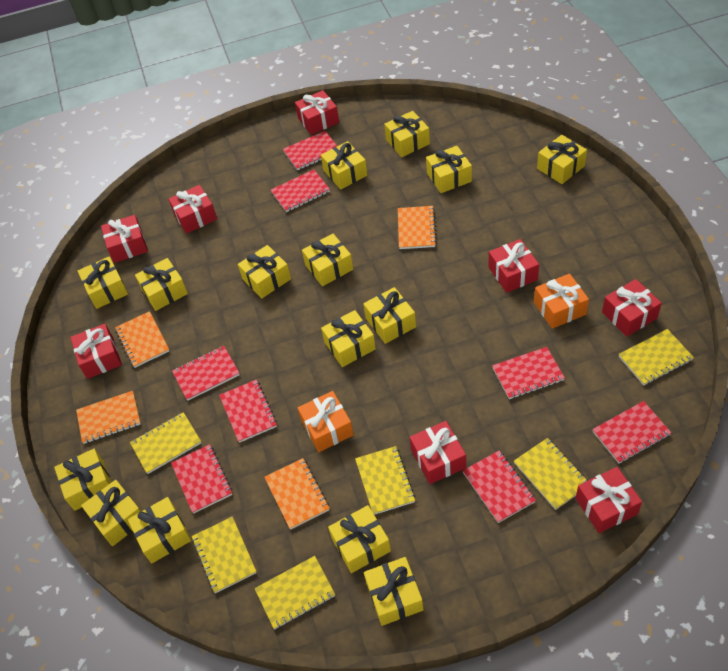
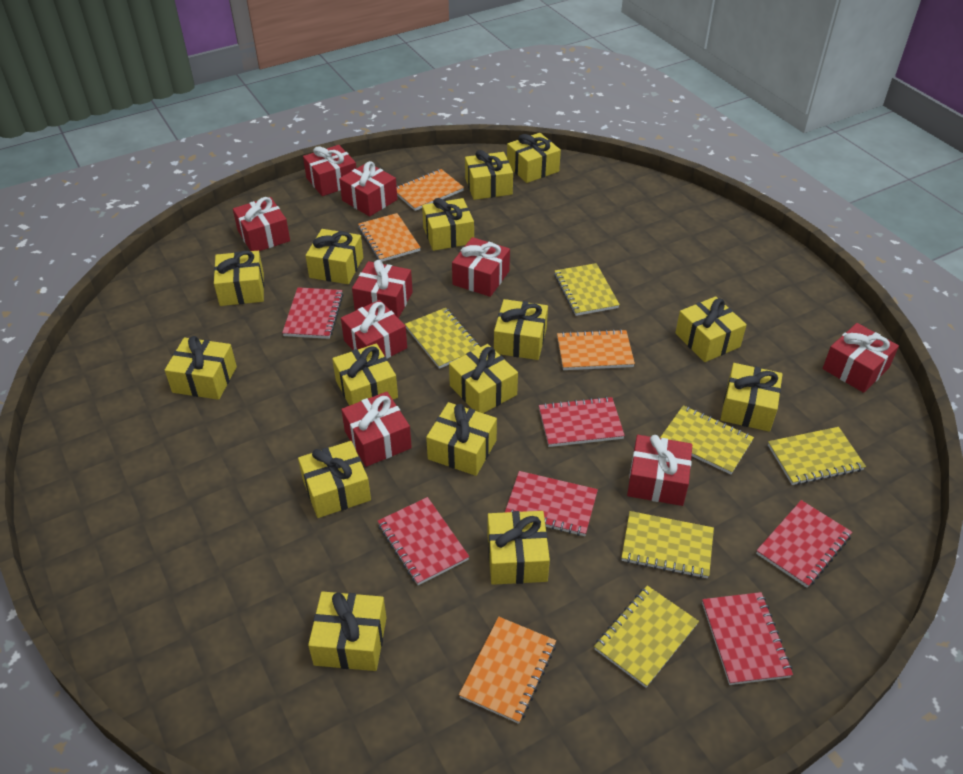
orange gift: [298,391,354,452] [534,273,589,329] = 2 -> none = 0
red gift: [70,324,122,379] [101,215,148,263] [168,185,217,234] [295,90,339,135] [410,421,466,484] [488,239,539,293] [576,467,642,533] [602,279,662,337] = 8 -> [233,197,290,251] [303,145,356,196] [339,161,397,217] [341,300,407,359] [341,392,412,467] [352,260,413,319] [452,237,510,297] [627,435,692,506] [823,323,899,393] = 9
red notebook: [171,444,232,514] [172,346,240,401] [219,379,277,443] [271,170,330,212] [283,131,337,170] [463,450,536,523] [492,347,565,399] [592,401,672,464] = 8 -> [282,287,343,339] [378,497,469,585] [504,471,598,536] [539,396,625,447] [702,592,793,685] [756,500,852,588] = 6

